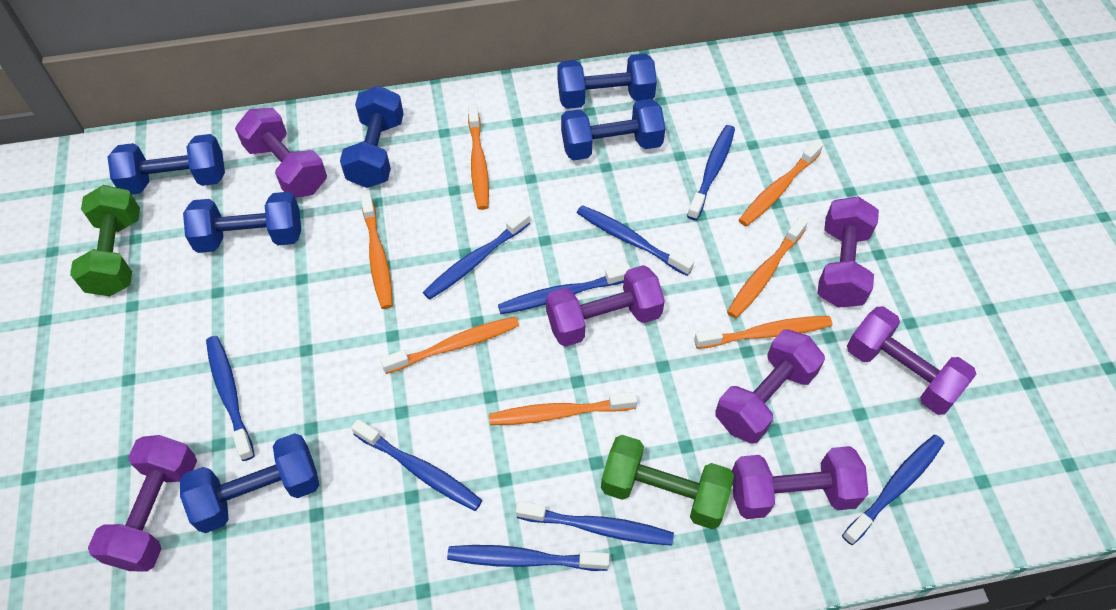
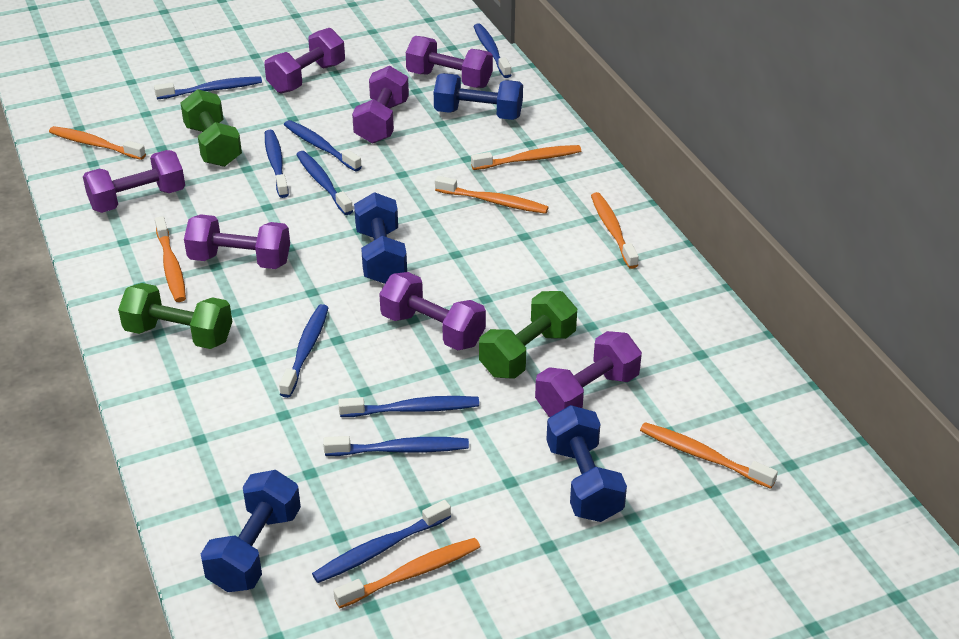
blue dumbbell: [108,134,225,195] [180,433,319,533] [183,192,301,253] [340,86,404,188] [558,53,657,109] [561,99,665,160] = 6 -> [201,470,301,592] [354,192,407,284] [434,73,523,120] [546,405,627,522] = 4
green dumbbell: [70,185,140,296] [601,435,734,529] = 2 -> [118,283,232,349] [180,89,242,167] [479,291,577,379] = 3

